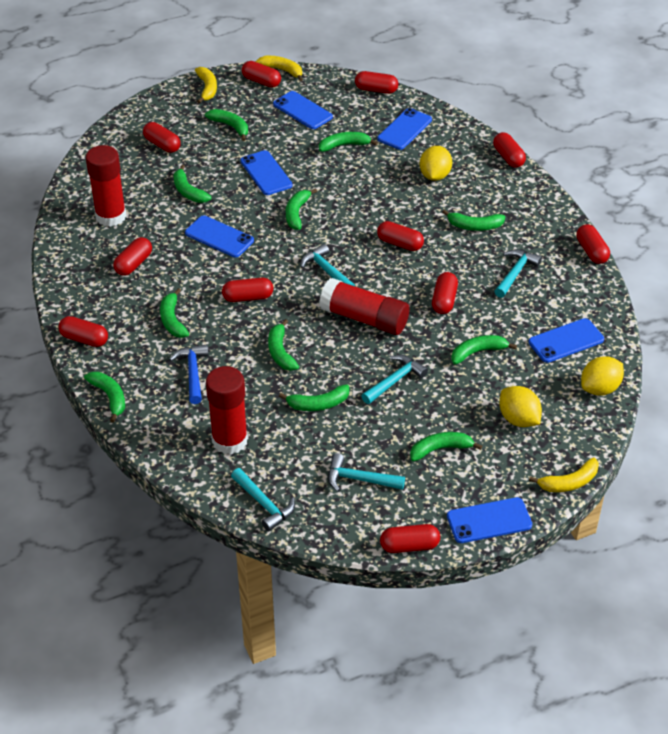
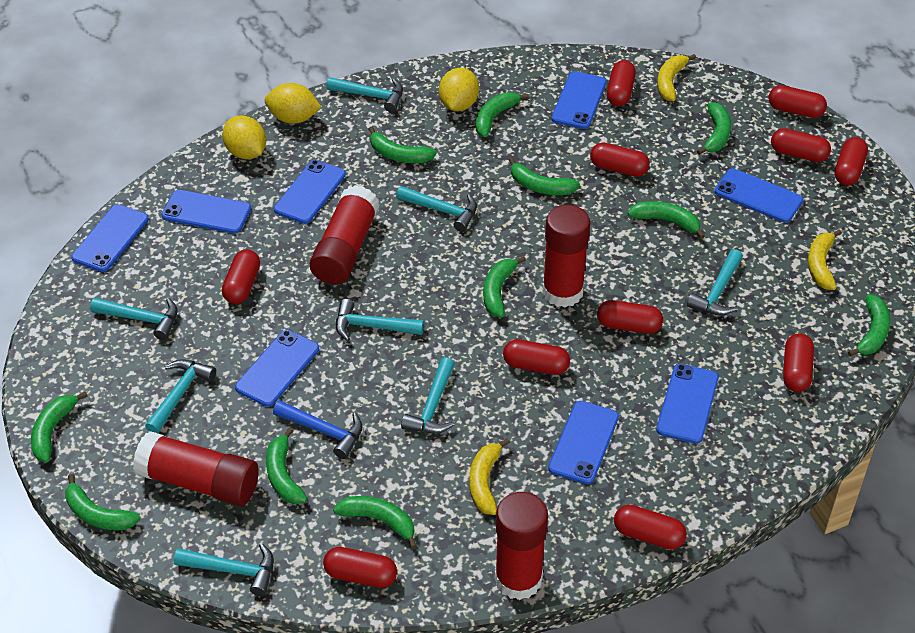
blue phone: [185,215,254,257] [240,150,292,195] [273,91,333,129] [377,108,432,150] [447,497,532,543] [528,318,604,363] = 6 -> [71,205,149,272] [161,190,251,234] [235,330,319,407] [274,160,346,224] [548,401,619,484] [552,71,606,129] [656,364,719,444] [714,168,803,223] = 8
red glue stick: [86,145,127,227] [206,366,248,455] [319,278,409,335] = 3 -> [133,431,259,506] [310,185,380,285] [495,492,548,600] [542,205,590,307] = 4
turquoise hammer: [231,468,295,531] [301,244,355,286] [328,454,405,492] [361,355,428,404] [494,249,542,298] = 5 -> [90,298,178,340] [145,359,216,433] [174,543,274,596] [326,77,403,112] [336,299,424,341] [396,186,477,232] [401,357,455,434] [687,249,743,315] = 8

